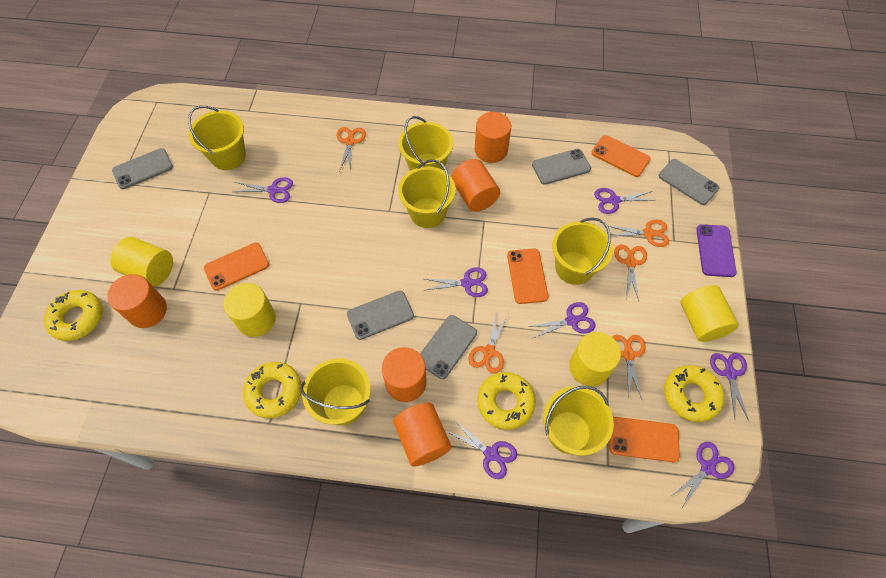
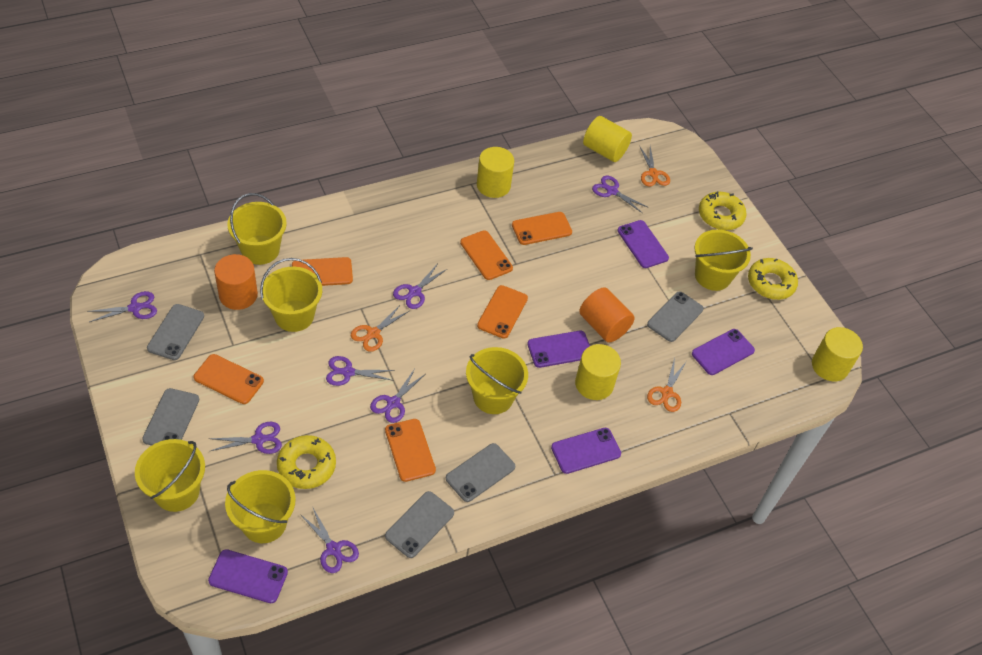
orange cylinder: [107,274,167,328] [382,347,427,402] [393,402,451,466] [451,159,500,212] [475,112,511,163] = 5 -> [214,254,258,310] [579,287,635,343] = 2
orange phone: [204,242,269,291] [507,249,548,304] [591,135,651,177] [609,417,680,462] = 4 -> [194,354,264,404] [292,257,353,286] [385,419,436,482] [460,230,513,280] [477,285,528,339] [512,212,572,245] = 6
orange scissors: [336,127,366,172] [468,310,508,374] [608,219,669,247] [612,335,646,400] [614,244,647,301] = 5 -> [351,304,409,352] [639,145,670,186] [647,357,686,412] = 3
purple phone: [696,224,737,277] = 1 -> [208,549,288,603] [527,331,590,368] [551,428,621,474] [617,220,669,268] [692,329,755,375] = 5
yellow donut: [44,290,102,341] [243,362,301,418] [477,372,536,430] [664,365,724,422] = 4 -> [277,435,336,489] [699,192,747,230] [748,258,798,300] = 3

